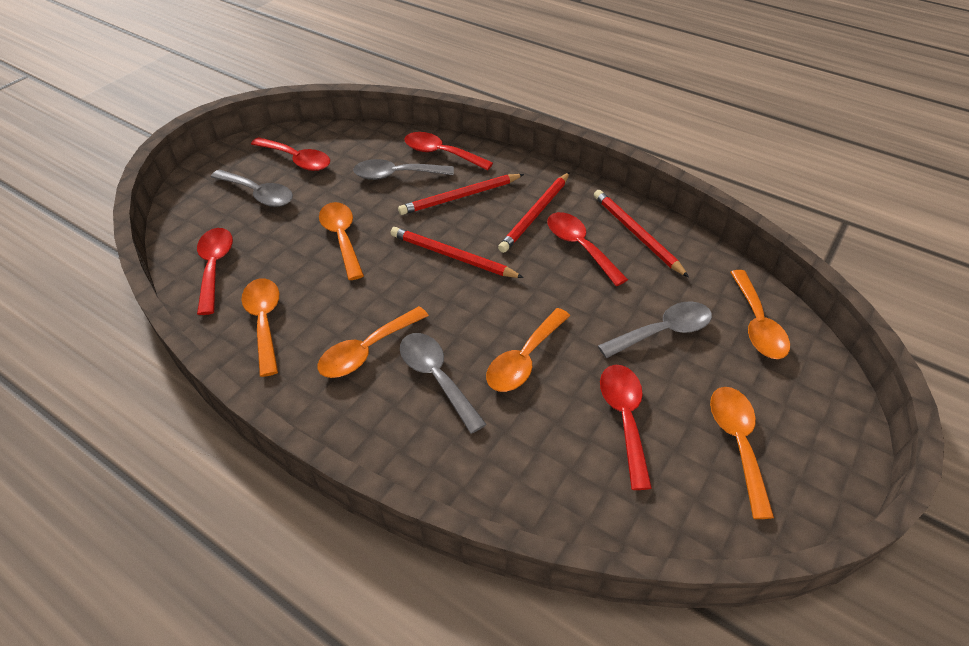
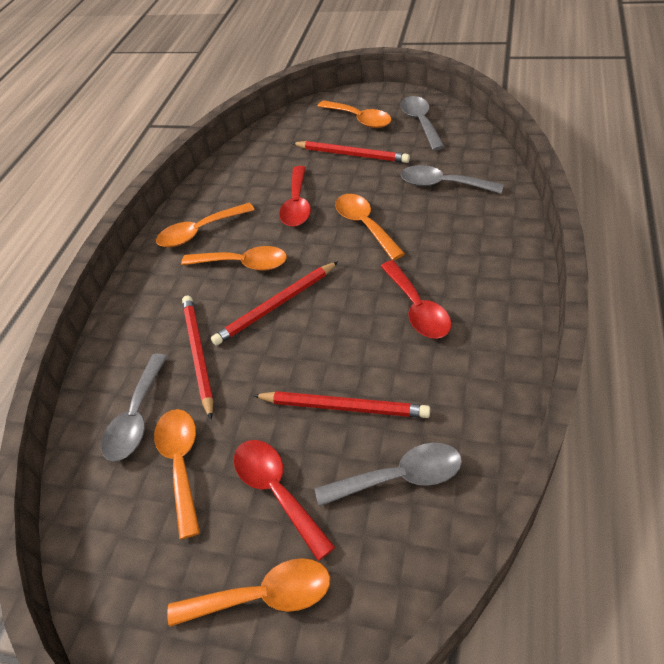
red spoon: [197,228,233,315] [251,137,330,171] [404,132,493,171] [547,212,628,286] [600,365,652,490] = 5 -> [234,440,335,561] [279,166,311,227] [380,260,451,339] = 3

